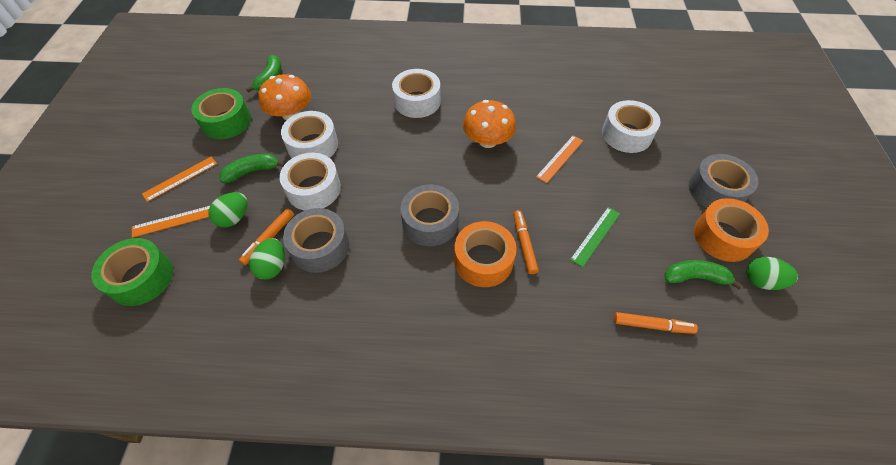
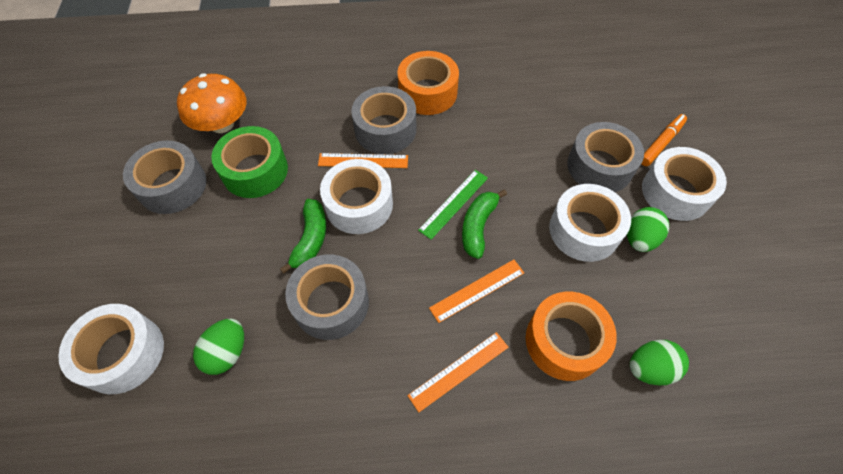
green banana: [220,154,285,183] [246,55,281,92] [665,260,743,289] = 3 -> [280,199,326,274] [462,189,507,259] = 2
green tape: [91,238,173,306] [191,88,251,139] = 2 -> [211,126,288,198] = 1
grey tape: [283,208,349,273] [401,184,459,246] [689,154,758,208] = 3 -> [123,141,206,214] [285,254,369,340] [351,86,416,154] [567,122,644,192] = 4
orange marker: [239,208,294,265] [513,210,539,274] [614,312,698,334] = 3 -> [641,114,687,166] = 1
orange mushroom: [258,74,311,120] [463,100,516,148] = 2 -> [177,74,247,133] = 1

